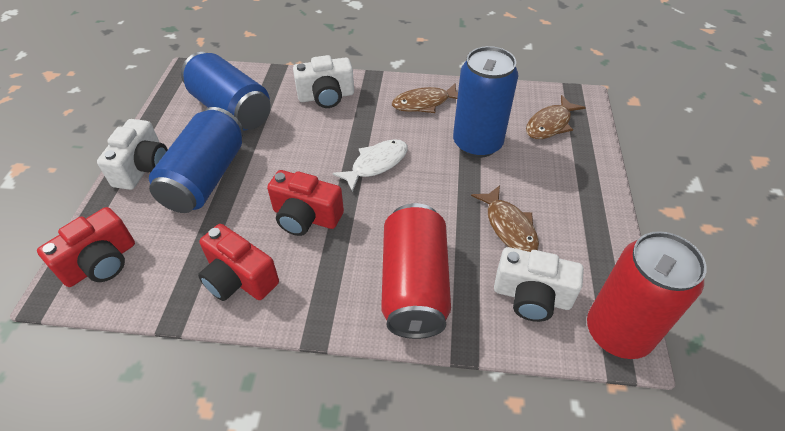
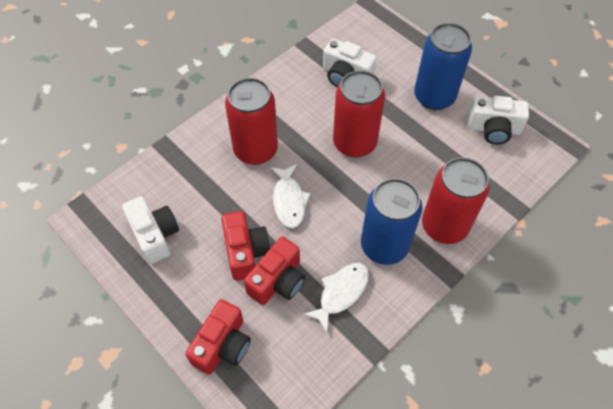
blue can: [149,107,244,213] [181,52,271,131] [453,46,519,158] = 3 -> [361,178,422,265] [414,23,472,110] = 2
brown fish: [392,83,458,113] [471,185,539,252] [526,95,586,139] = 3 -> none = 0
red can: [381,203,451,339] [587,231,707,359] = 2 -> [225,78,278,165] [333,70,385,157] [422,157,490,244] = 3
white fish: [332,139,408,192] = 1 -> [270,164,311,228] [303,263,369,333] = 2

